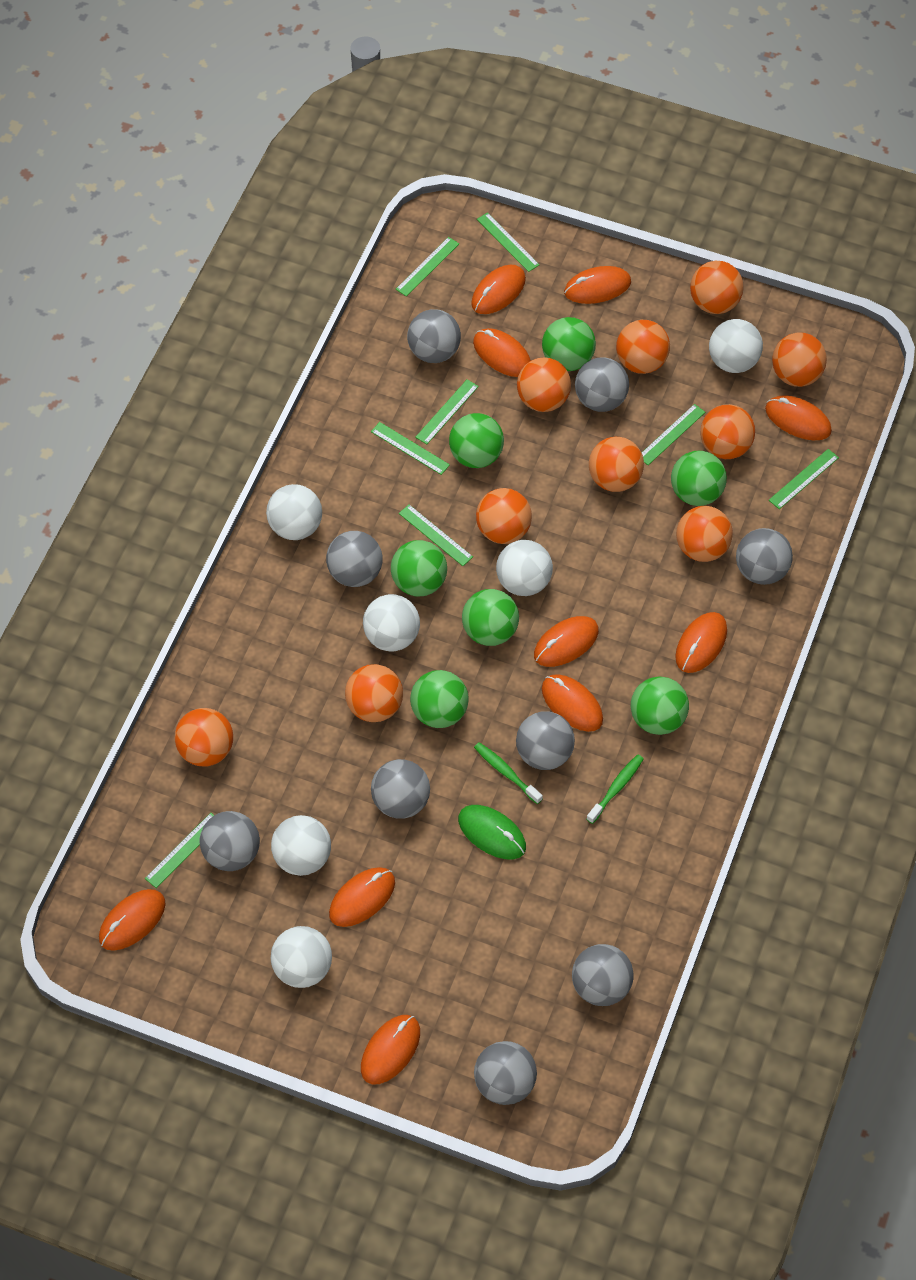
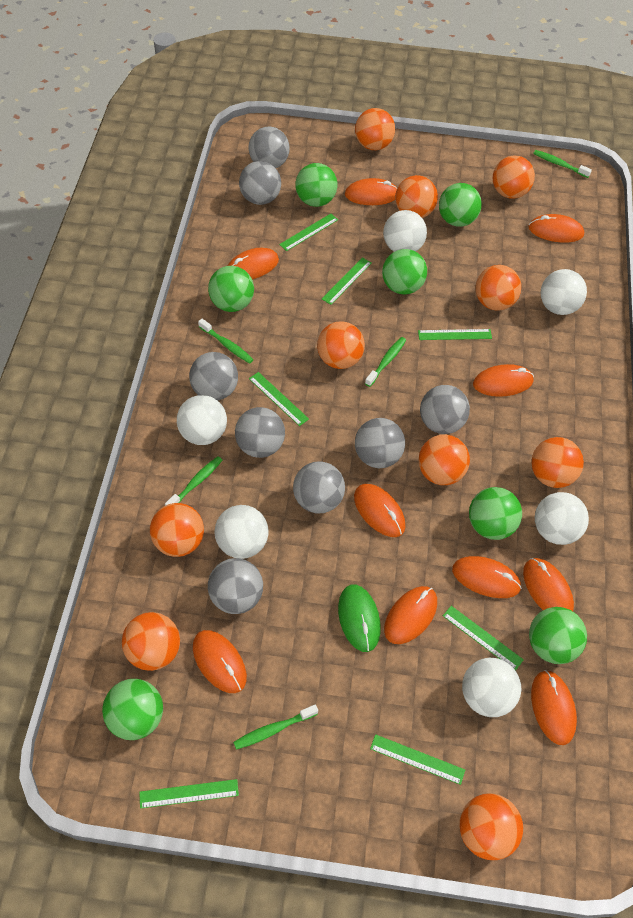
green ruler: [145,813,214,888] [371,422,450,475] [396,237,459,296] [399,505,473,566] [415,379,479,444] [477,212,539,272] [642,404,705,465] [769,449,839,509] = 8 -> [139,779,239,809] [249,372,309,426] [279,214,338,251] [322,258,371,305] [370,734,465,785] [418,329,492,340] [443,606,524,671] = 7
green toothbrush: [474,742,543,804] [586,754,644,824] = 2 -> [165,456,222,506] [198,319,254,364] [233,705,318,750] [365,337,406,387] [533,150,592,178] = 5
grey ball: [200,811,260,871] [326,531,383,587] [371,759,430,819] [407,309,461,363] [474,1041,537,1105] [516,711,575,770] [572,944,633,1006] [575,357,629,412] [736,528,793,585] = 9 -> [189,352,238,400] [208,558,263,614] [235,407,285,458] [239,161,281,205] [248,127,290,168] [293,462,345,514] [355,418,405,468] [420,385,470,434] = 8

